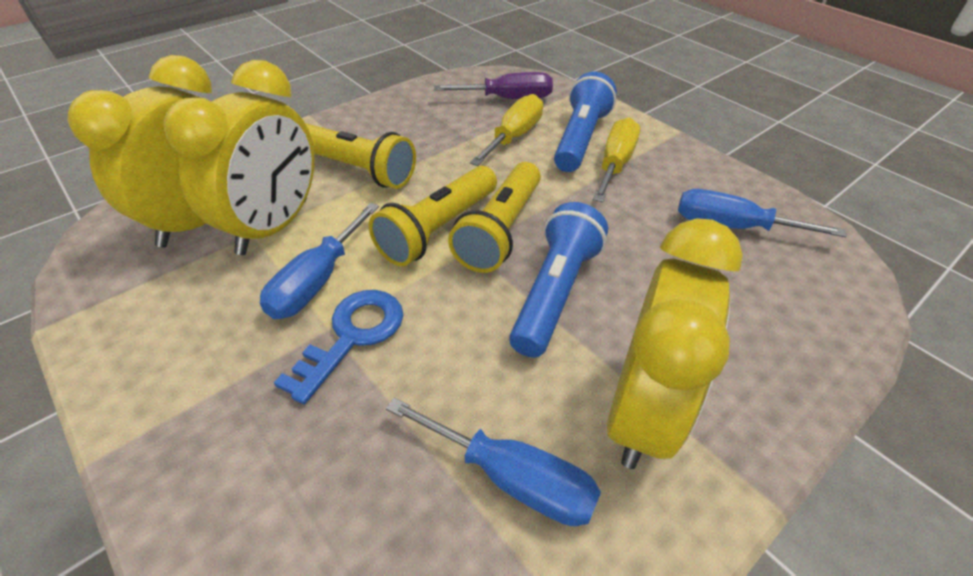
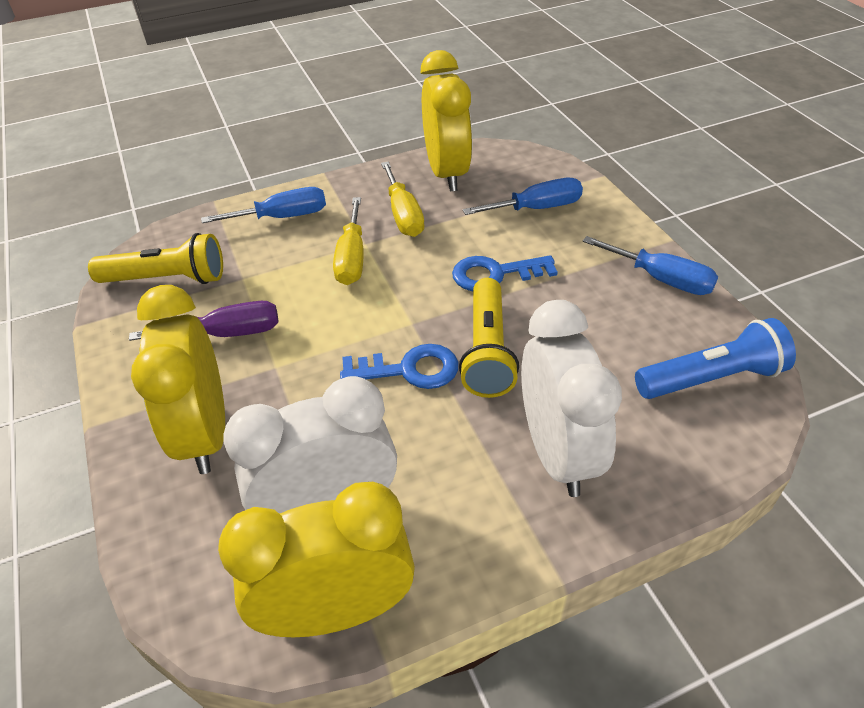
blue flashlight: [509,202,608,357] [554,72,617,172] = 2 -> [635,318,796,399] = 1
blue key: [274,290,403,404] = 1 -> [340,344,458,389] [452,255,558,291] = 2
white clock: none = 0 -> [223,376,397,514] [521,300,622,497] = 2
yellow flashlight: [305,123,416,189] [369,166,497,266] [448,162,541,273] = 3 -> [88,233,223,284] [459,278,519,398] = 2

